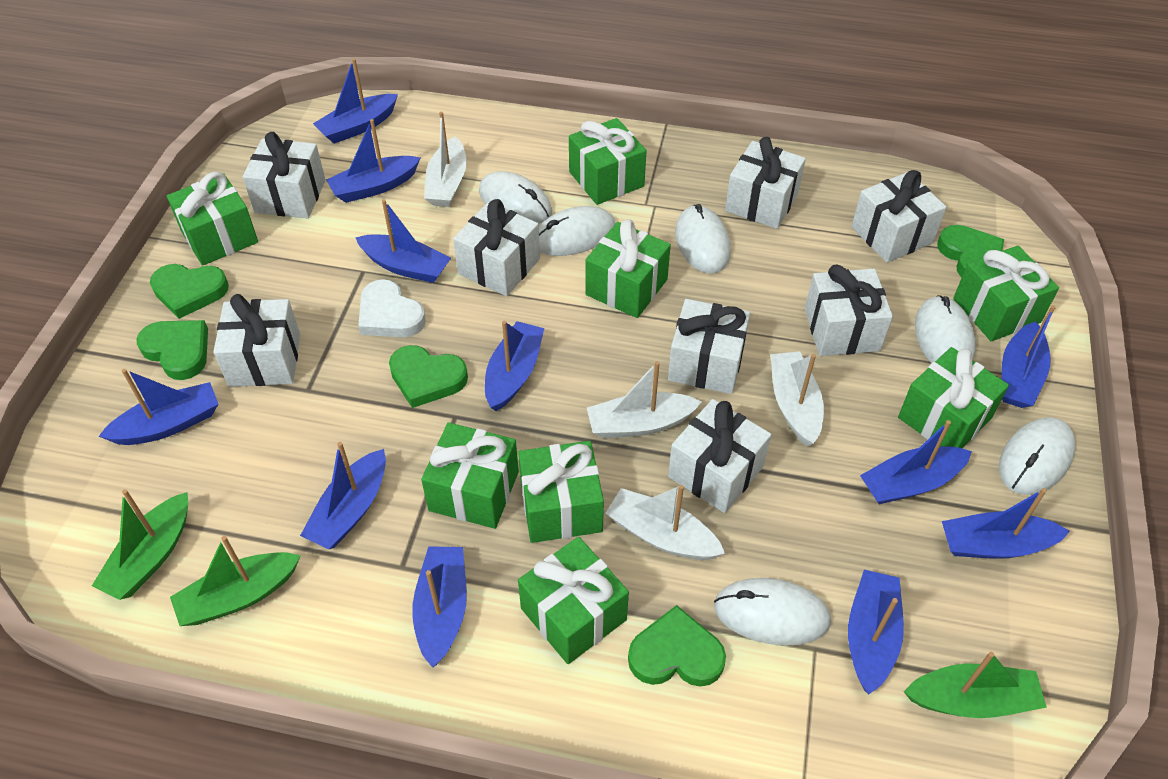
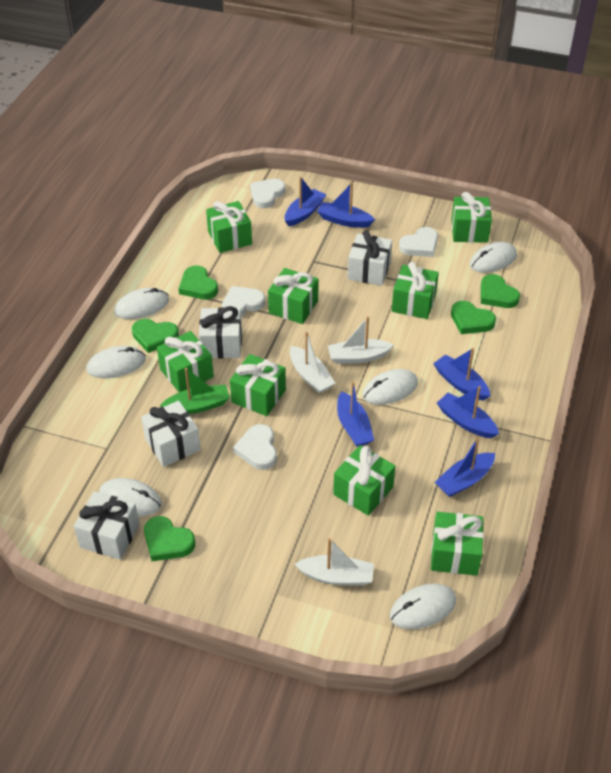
blue boat: [99,369,218,445] [300,442,386,549] [313,58,398,144] [326,119,420,203] [355,199,451,283] [412,546,467,668] [485,321,544,411] [848,570,904,694] [860,420,972,504] [942,488,1070,559] [1002,305,1056,408] = 11 -> [285,176,326,226] [317,182,375,228] [337,382,374,447] [433,348,490,401] [435,437,495,497] [437,386,499,438] = 6
green boat: [92,489,188,600] [170,536,301,626] [904,652,1047,718] = 3 -> [160,368,230,414] = 1
white boat: [424,112,467,207] [587,361,702,438] [605,485,726,560] [770,351,824,446] = 4 -> [290,332,335,393] [295,538,374,585] [328,316,394,364] = 3
white gift: [213,294,300,387] [243,132,326,218] [453,199,540,296] [668,299,750,394] [668,399,771,513] [725,137,806,229] [805,264,893,356] [851,170,947,263] = 8 -> [74,491,140,560] [141,401,201,467] [199,306,242,358] [348,230,392,286] = 4
white heart: [358,279,426,337] = 1 -> [222,286,265,317] [233,424,277,470] [250,179,285,208] [399,227,438,257] = 4

